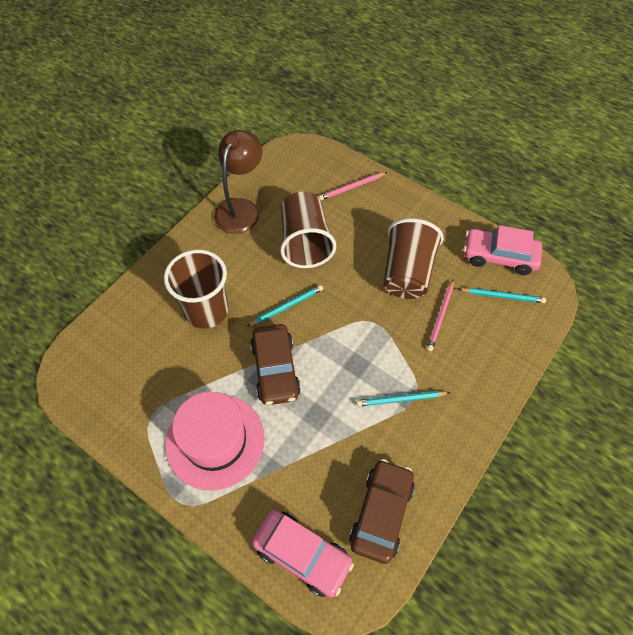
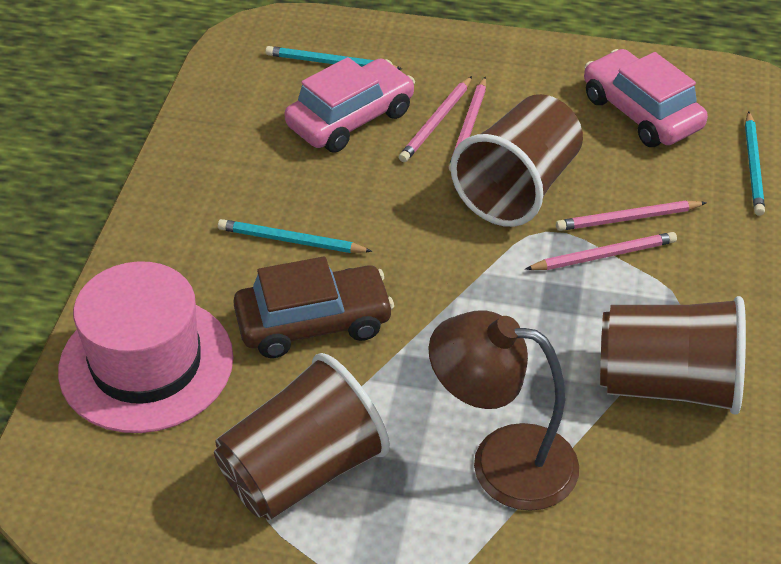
brown car: [250,324,301,405] [349,459,415,564] = 2 -> [233,256,394,358] = 1
pink pencil: [318,172,387,200] [427,279,454,351] = 2 -> [399,76,472,162] [448,76,486,171] [526,232,677,270] [556,200,707,231] = 4

